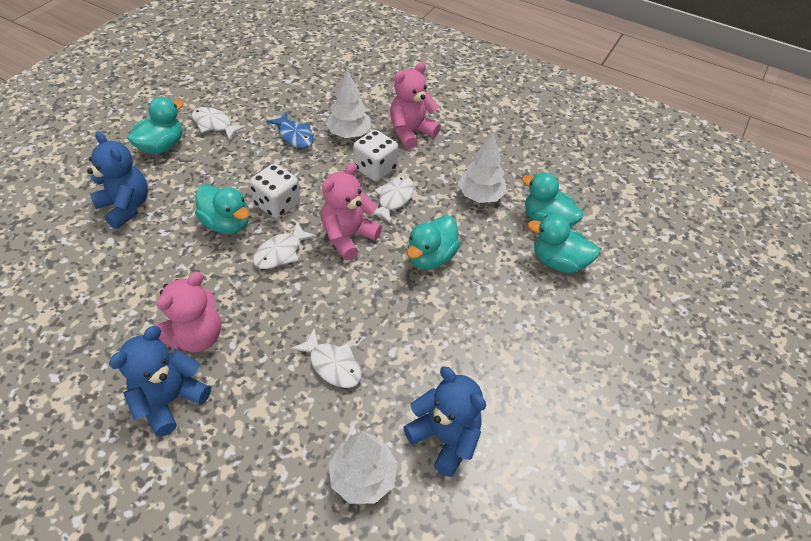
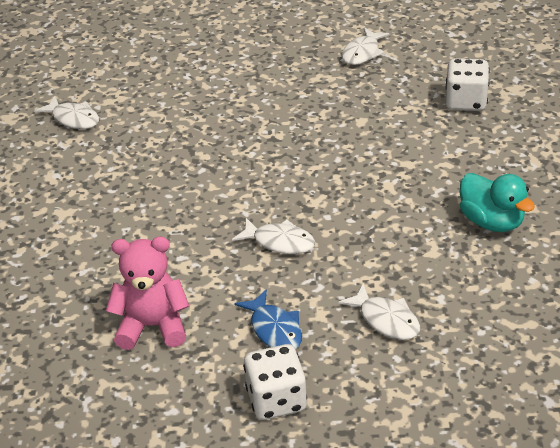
blue teddy bear: [87,131,148,229] [109,326,211,437] [403,366,486,477] = 3 -> none = 0
pink teddy bear: [154,272,221,352] [321,163,382,260] [390,62,441,149] = 3 -> [106,237,189,350] = 1
turquoise duck: [127,97,184,154] [195,184,249,234] [407,215,460,269] [522,172,583,227] [528,215,600,273] = 5 -> [459,173,535,232] = 1
white tree: [326,70,371,138] [328,431,398,504] [458,133,507,203] = 3 -> none = 0

